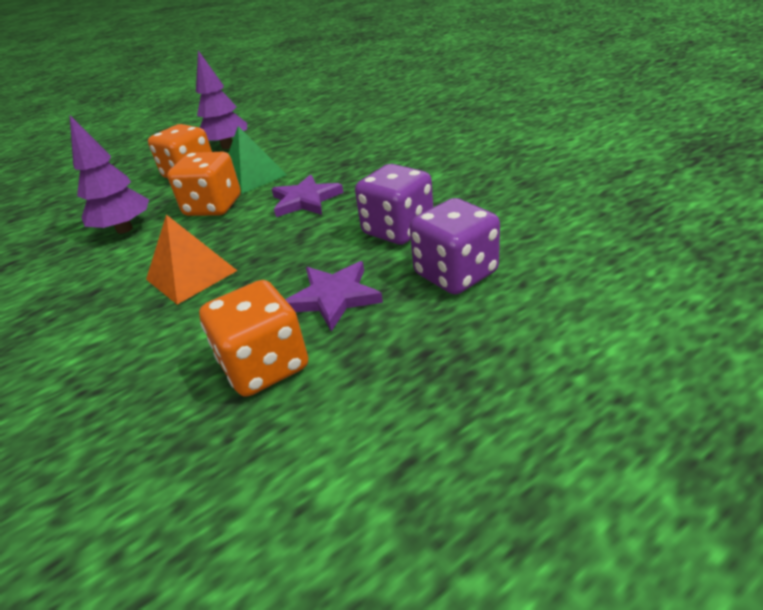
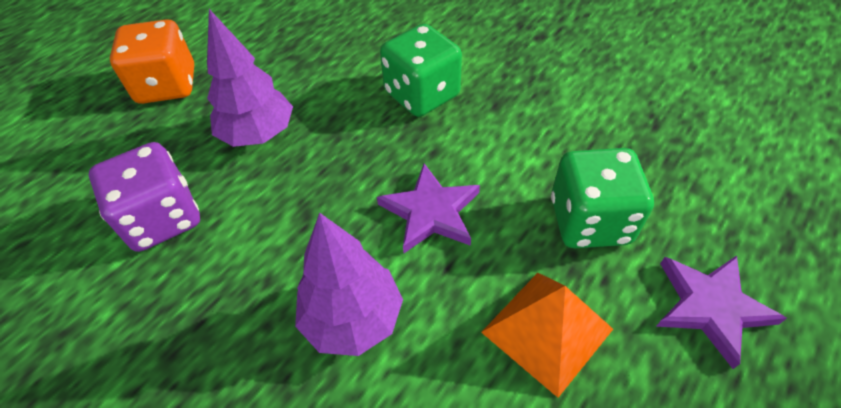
green dice: none = 0 -> [380,24,462,117] [551,148,654,248] = 2
green pyramid: [228,126,287,194] = 1 -> none = 0
orange dice: [148,124,212,178] [167,152,241,216] [199,280,308,397] = 3 -> [110,19,194,104] = 1
purple dice: [355,164,433,245] [409,198,500,295] = 2 -> [89,142,200,252] = 1

